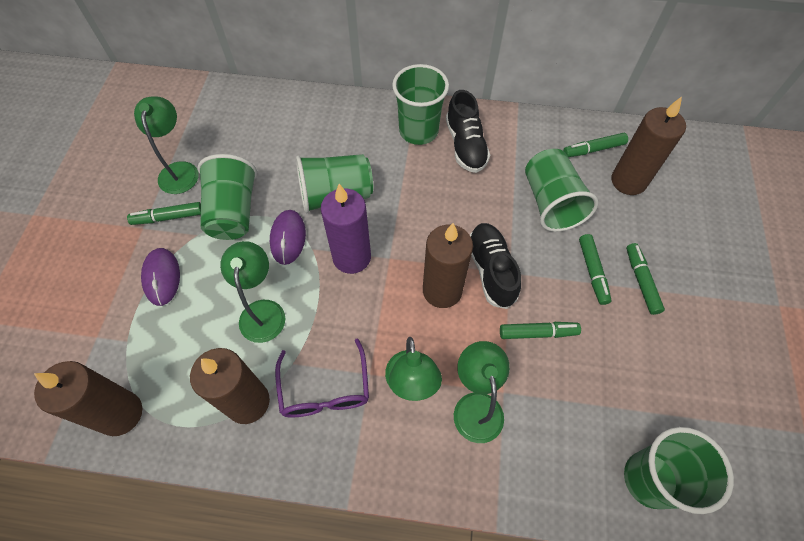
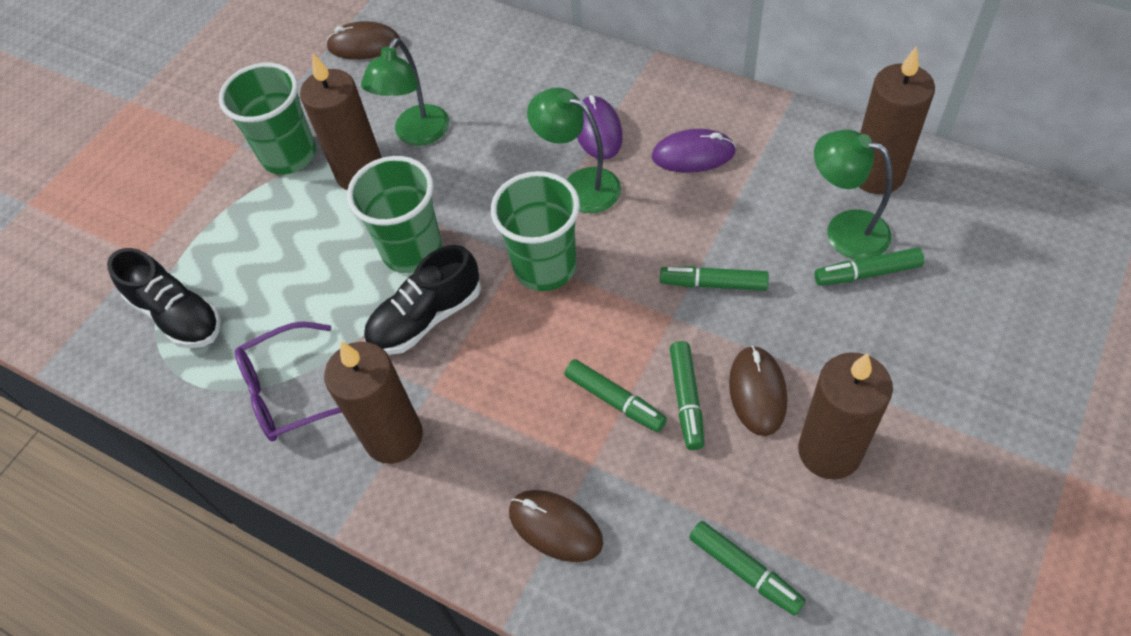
brown mouse: none = 0 -> [326,21,400,59] [509,490,603,562] [729,345,787,436] = 3
green cup: [197,154,257,240] [296,154,373,213] [392,64,449,145] [525,149,598,232] [624,427,734,514] = 5 -> [219,63,316,175] [347,156,442,273] [491,171,580,291] = 3
green lamp: [134,97,199,194] [220,241,286,343] [385,337,442,401] [454,341,510,443] = 4 -> [361,38,449,146] [527,87,621,213] [814,130,893,260] = 3
purple candle: [321,184,371,274] = 1 -> none = 0

